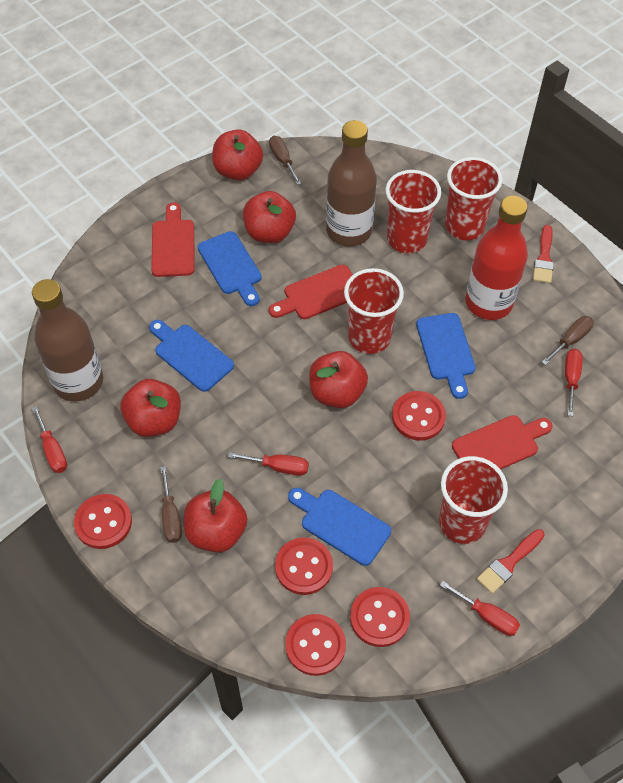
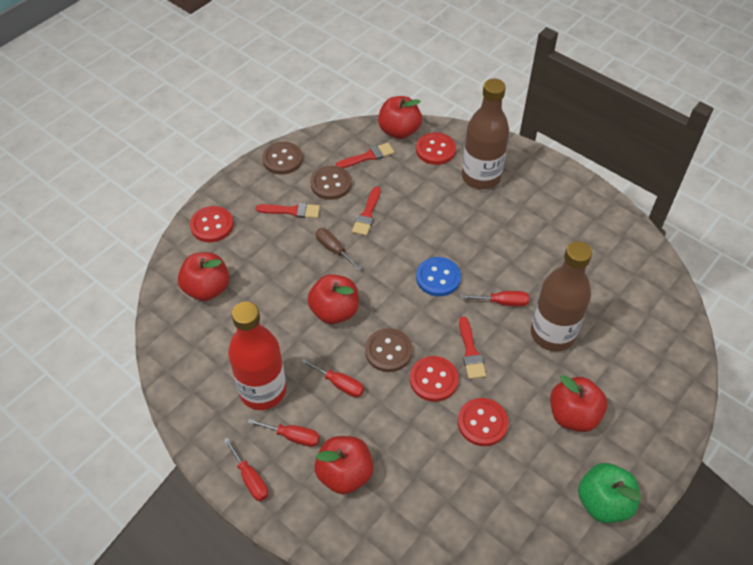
blue button: none = 0 -> [416,257,461,296] = 1
blue cutting board: [149,320,234,392] [198,231,262,306] [288,488,391,566] [416,313,475,399] = 4 -> none = 0
brown button: none = 0 -> [262,142,303,174] [310,166,352,200] [365,328,413,372] = 3
brown screwdriver: [160,466,182,543] [269,136,301,185] [542,316,594,365] = 3 -> [316,228,362,270] = 1
green apple: none = 0 -> [578,463,641,523] = 1
red brush: [477,529,545,594] [533,225,554,283] = 2 -> [256,203,320,218] [336,143,394,168] [352,186,380,236] [459,317,486,379] = 4
red button: [74,494,132,549] [275,538,333,595] [285,614,346,676] [350,587,410,647] [392,391,446,441] = 5 -> [190,206,233,242] [410,356,459,402] [416,133,456,165] [458,398,509,446] = 4
red cup: [344,268,404,354] [386,170,441,253] [439,456,508,544] [445,157,502,240] = 4 -> none = 0
red cutting board: [151,202,195,277] [269,265,353,319] [452,415,553,470] = 3 -> none = 0

